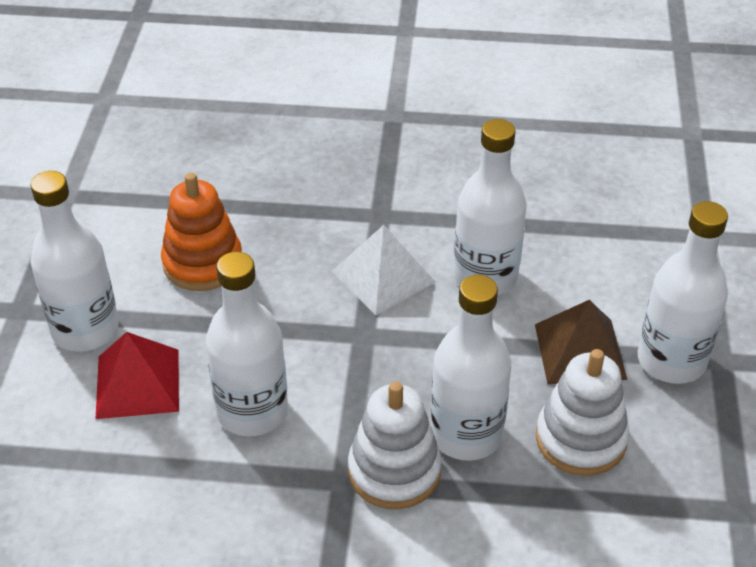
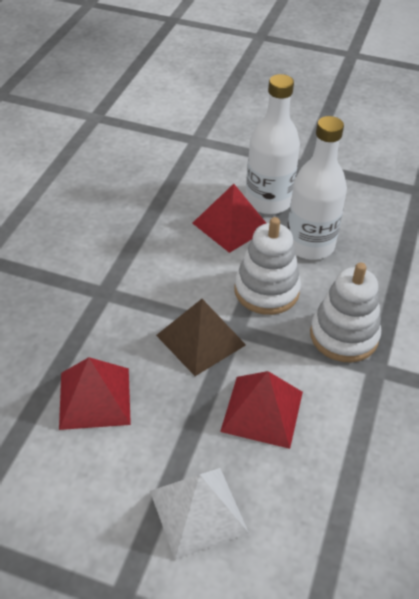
orange stacking toy: [161,173,242,291] = 1 -> none = 0
red pyramid: [96,332,179,419] = 1 -> [59,357,131,430] [192,184,266,253] [220,371,303,449] = 3
white bottle: [30,171,119,352] [206,252,288,436] [430,275,511,461] [453,119,527,296] [638,201,728,384] = 5 -> [246,74,300,214] [287,116,347,260] = 2

